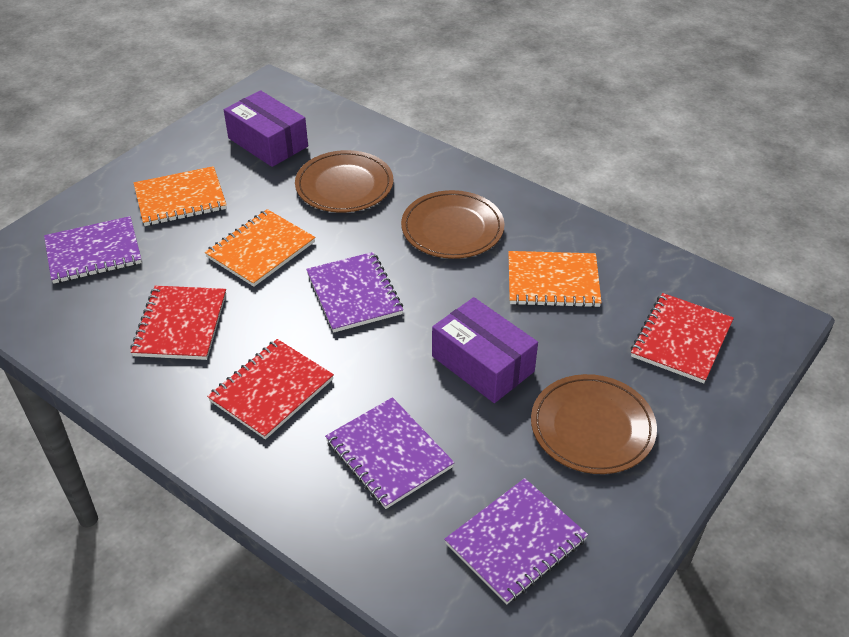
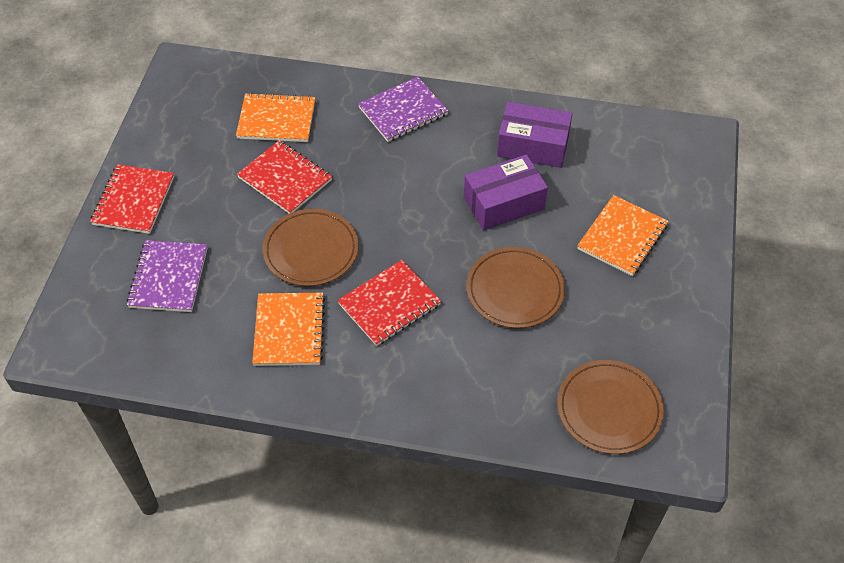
purple notebook: [44,216,142,284] [306,252,403,333] [325,397,454,509] [444,478,588,604] = 4 -> [127,240,207,312] [358,77,448,142] = 2

